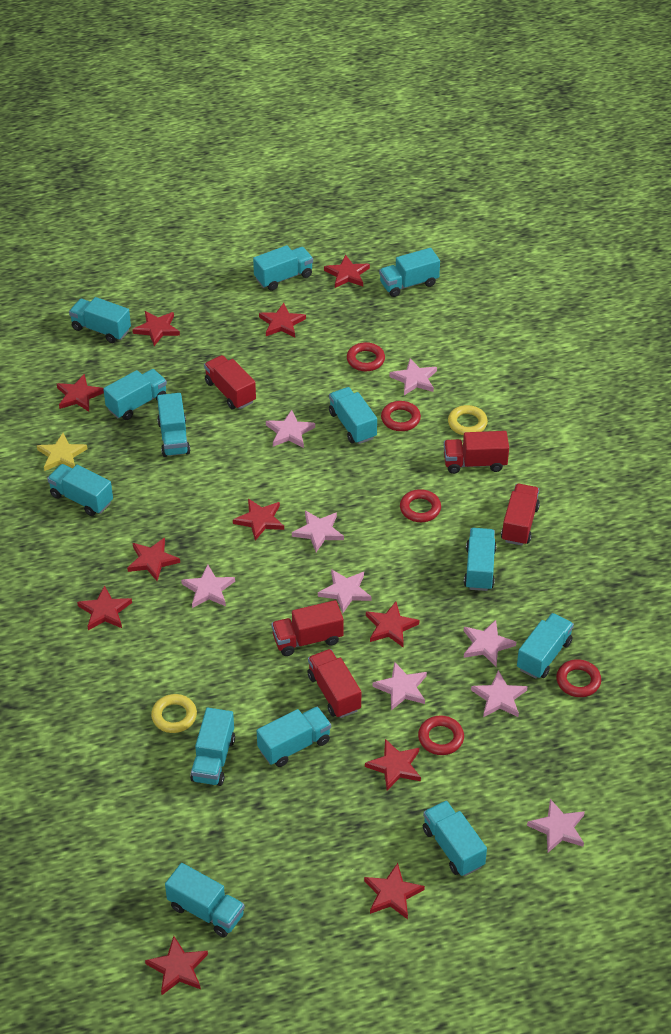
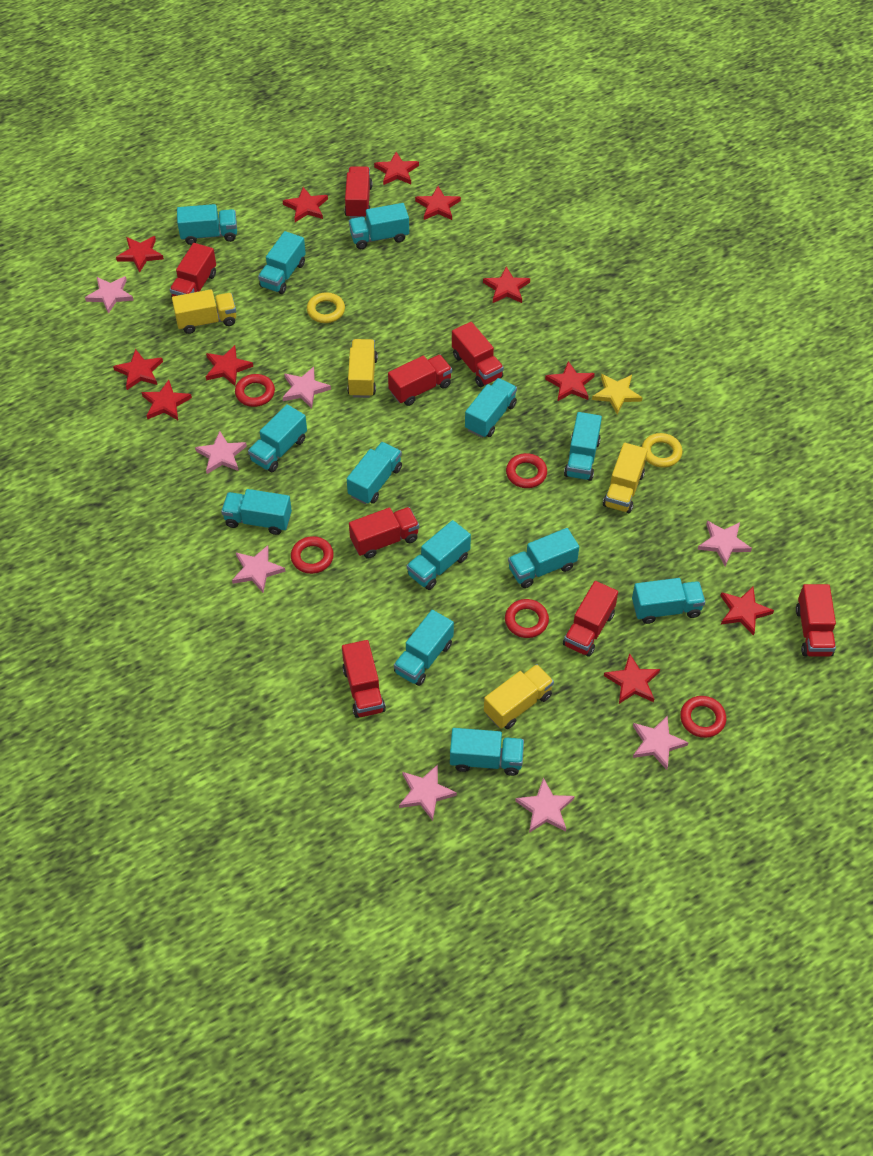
pink star: [181,564,235,608] [266,410,315,448] [292,510,344,552] [318,569,372,613] [372,662,427,710] [389,358,437,395] [464,620,516,666] [471,670,528,717] [527,799,585,852] = 9 -> [85,276,134,314] [195,431,247,474] [232,545,285,593] [282,367,331,409] [399,764,457,821] [515,778,575,833] [633,716,689,770] [697,521,752,566] = 8
red truck: [204,355,256,409] [271,600,344,656] [307,649,361,718] [444,431,509,474] [501,484,540,546] = 5 -> [170,243,216,299] [342,640,386,718] [344,166,372,218] [349,507,419,559] [388,355,452,406] [452,322,504,387] [563,581,618,657] [796,584,836,657] = 8
yellow truck: none = 0 -> [172,289,236,334] [347,339,378,398] [484,664,554,729] [603,443,648,513] = 4

